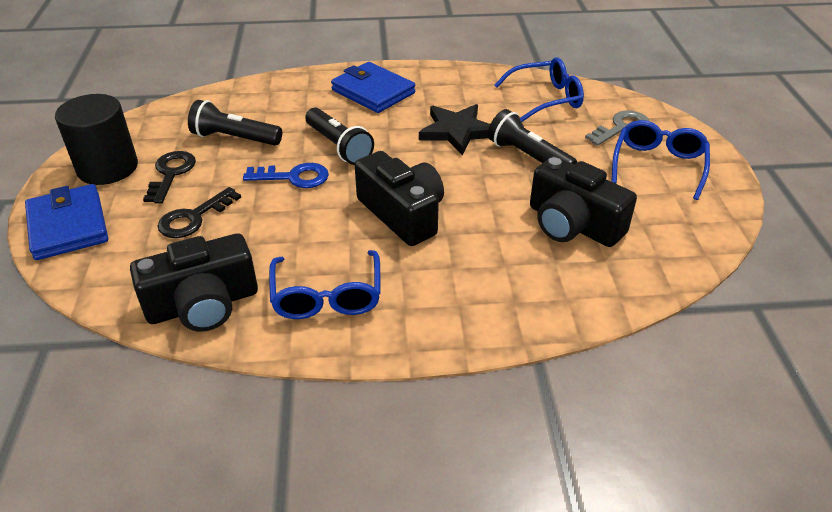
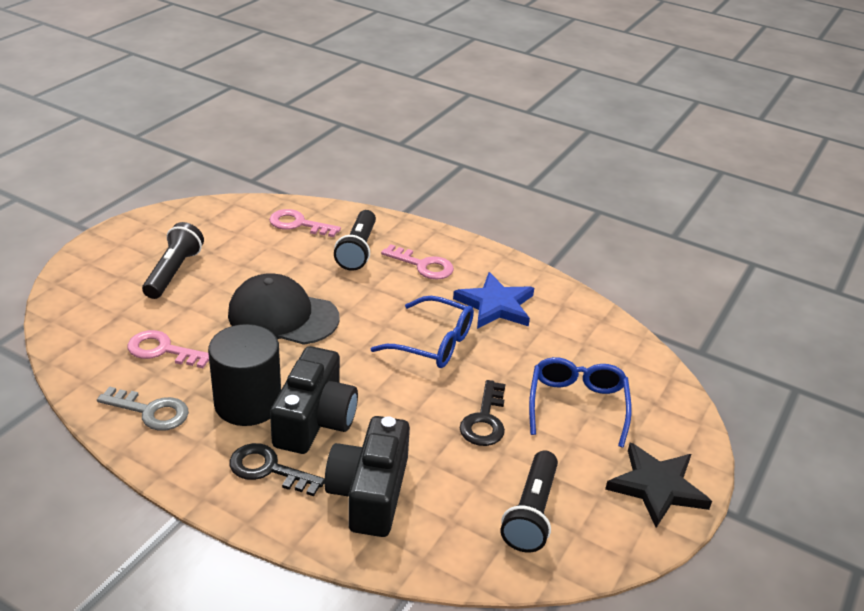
black camera: [130,233,258,331] [355,151,444,246] [530,156,637,247] = 3 -> [270,346,358,454] [324,416,410,537] = 2
black cap: none = 0 -> [228,273,340,345] = 1
blue glasses: [269,250,381,319] [494,57,584,122] [611,120,710,200] = 3 -> [371,296,474,368] [529,357,632,448] = 2
blue key: [243,163,329,188] = 1 -> none = 0
blue star: none = 0 -> [453,272,534,329] = 1
blue wallet: [25,184,108,260] [331,62,415,113] = 2 -> none = 0
pink key: none = 0 -> [127,330,209,368] [269,209,341,237] [381,244,454,280] = 3

